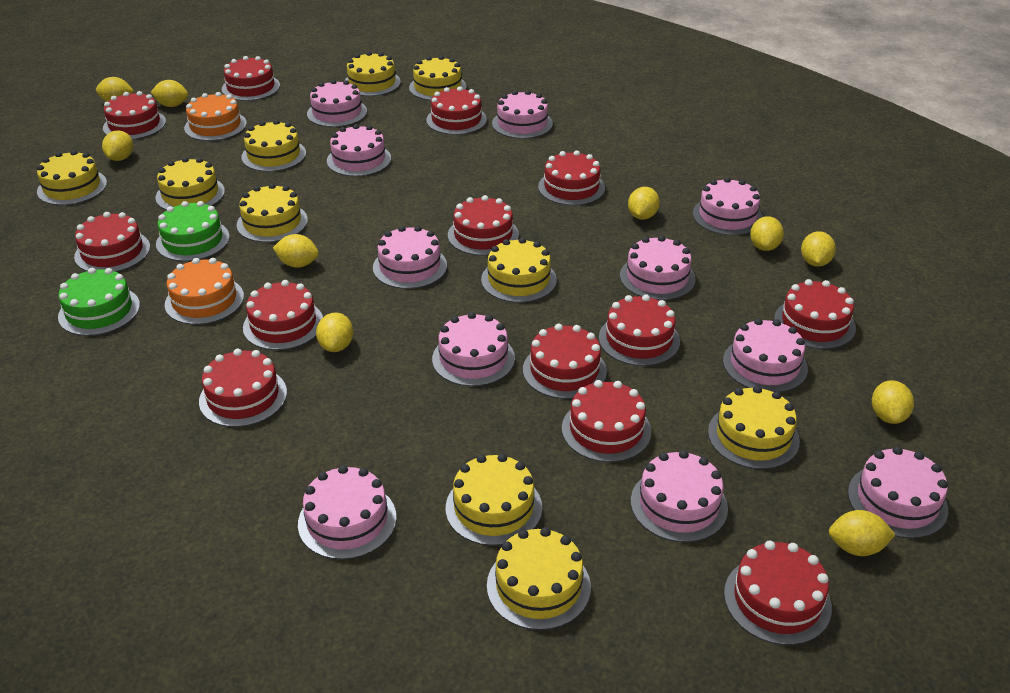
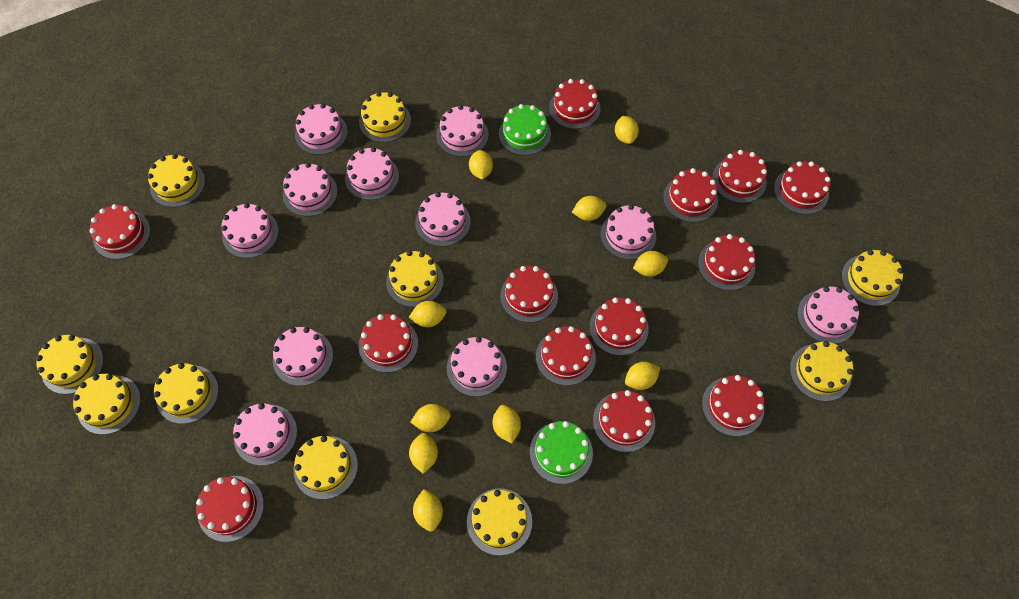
orange cake: [165,258,244,325] [184,92,247,141] = 2 -> none = 0

